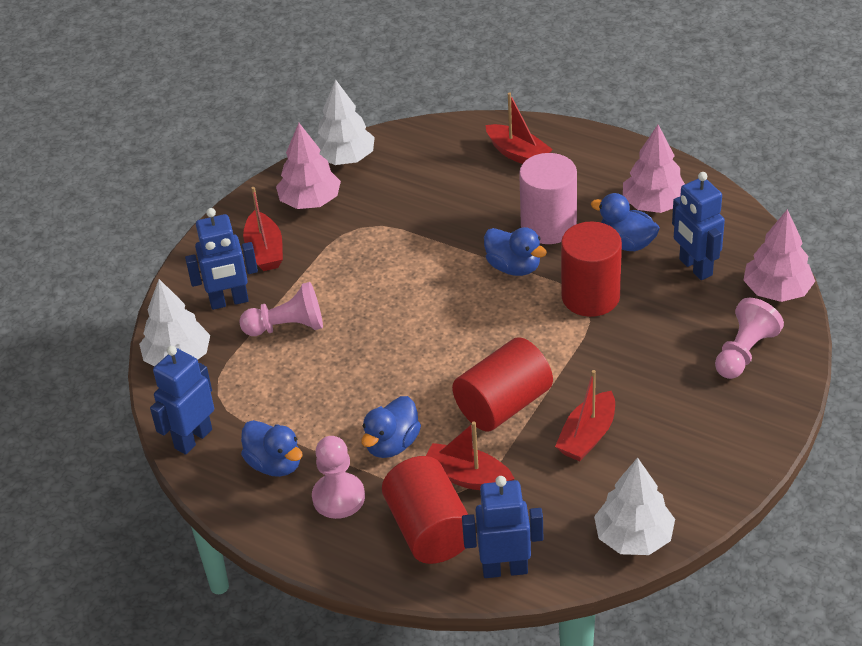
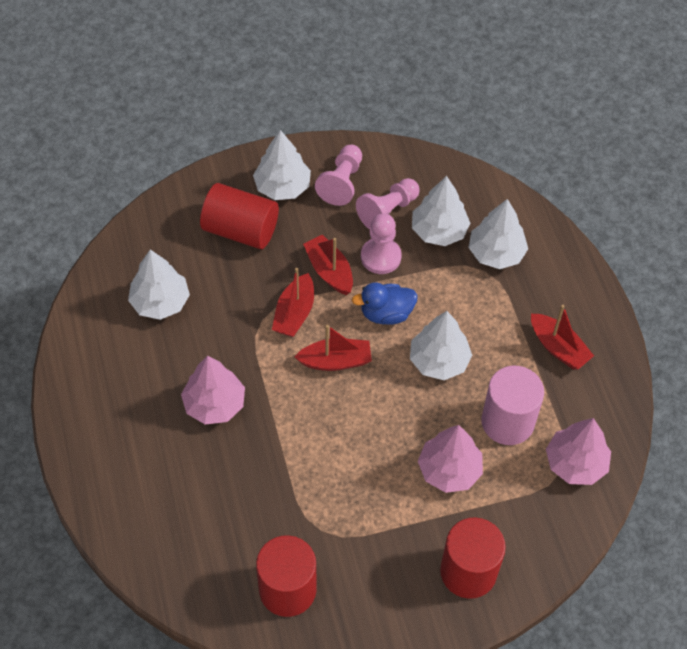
blue duck: [241,420,303,477] [361,396,421,458] [484,227,547,276] [591,193,660,251] = 4 -> [352,282,418,325] = 1
blue robot: [150,346,214,455] [185,208,258,310] [462,476,543,578] [672,172,725,280] = 4 -> none = 0
white tree: [139,279,210,366] [314,80,375,165] [594,457,675,555] = 3 -> [128,249,190,320] [253,130,311,200] [410,311,472,380] [412,176,471,246] [468,199,528,269] = 5

